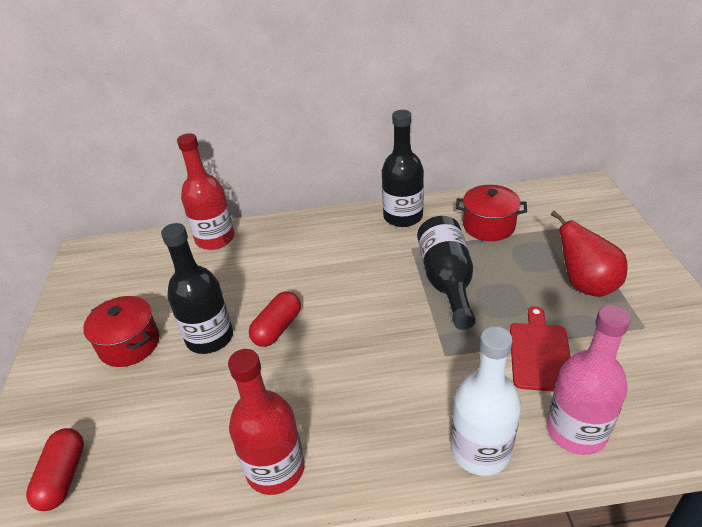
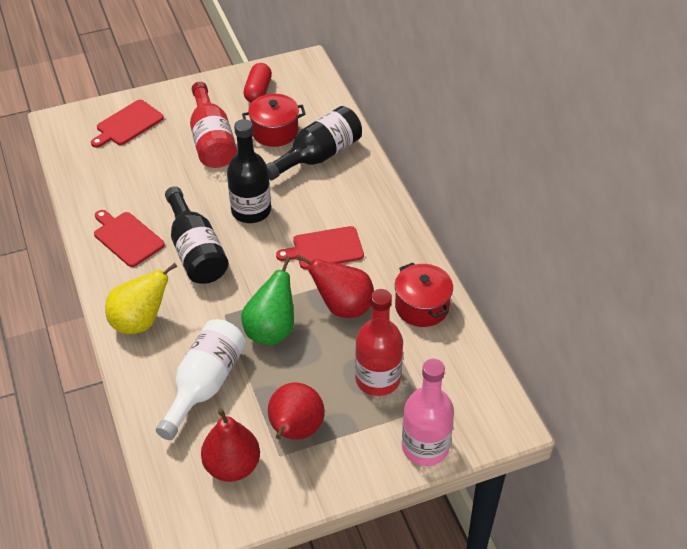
green pear: none = 0 -> [241,256,294,345] = 1
red capsule: [26,428,84,511] [249,291,301,347] = 2 -> [243,63,272,103] = 1
red cutting board: [510,306,571,392] = 1 -> [91,100,164,148] [94,210,165,267] [276,226,364,269] = 3
red pear: [551,211,628,297] = 1 -> [201,408,260,482] [268,383,325,439] [297,255,374,318] = 3
yellow pear: none = 0 -> [105,263,177,334] = 1

